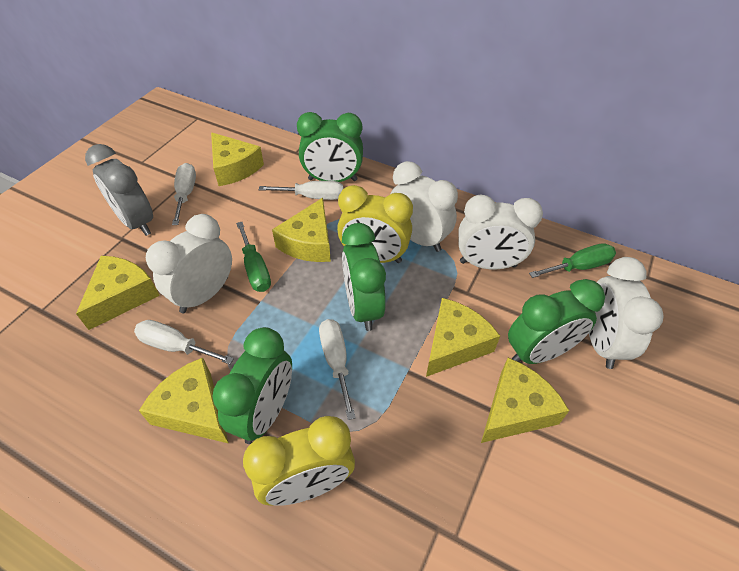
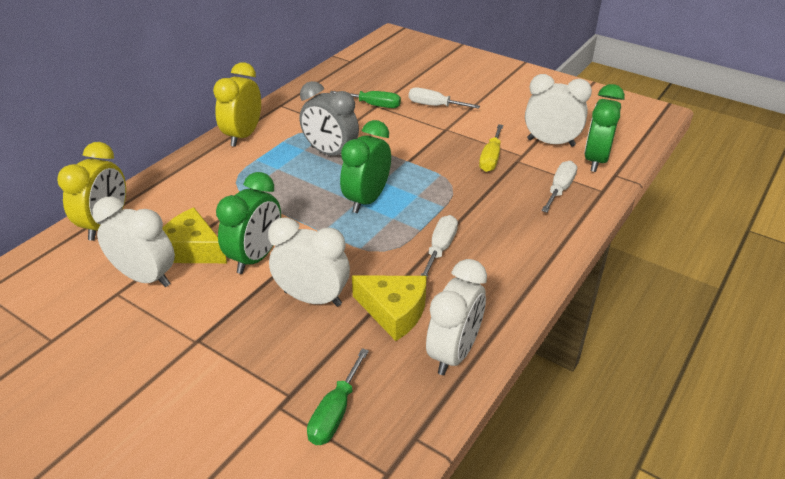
green clock: [212,327,292,444] [297,112,363,182] [342,223,386,331] [508,279,605,364] = 4 -> [216,172,281,274] [340,120,391,213] [584,84,625,172] = 3
white screwdriver: [134,320,234,364] [172,163,196,225] [259,181,343,200] [319,319,356,420] = 4 -> [409,87,480,109] [420,215,458,277] [542,161,577,212] = 3
yellow cheese: [76,256,160,330] [139,358,229,444] [211,132,264,186] [272,198,331,262] [426,298,500,377] [481,358,569,443] = 6 -> [162,208,227,263] [352,275,427,341] = 2
yellow screwdriver: none = 0 -> [479,124,503,172] = 1

